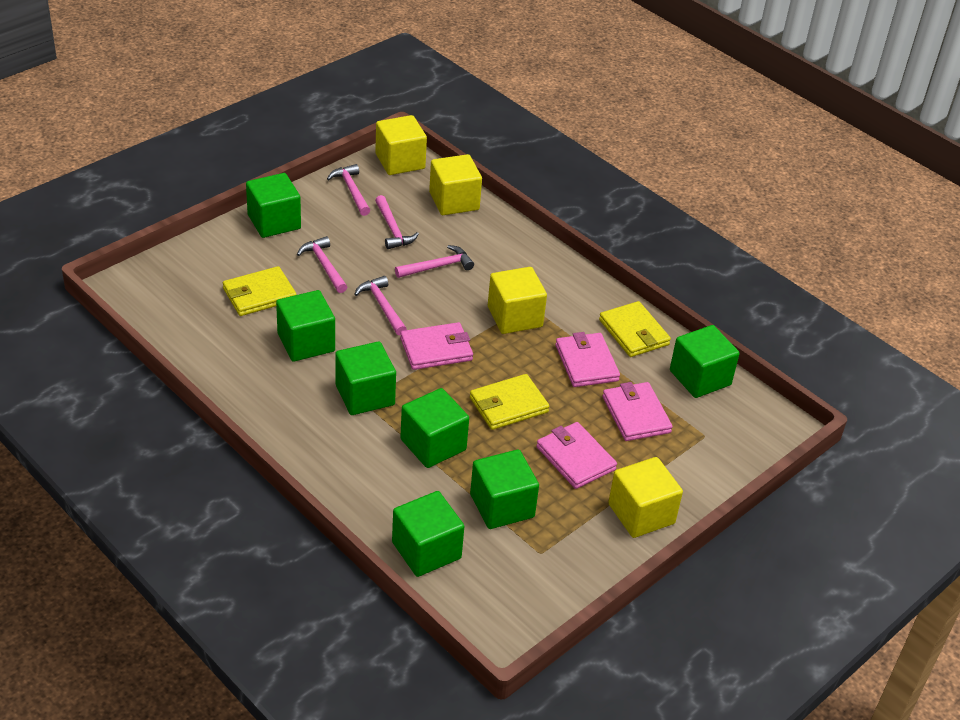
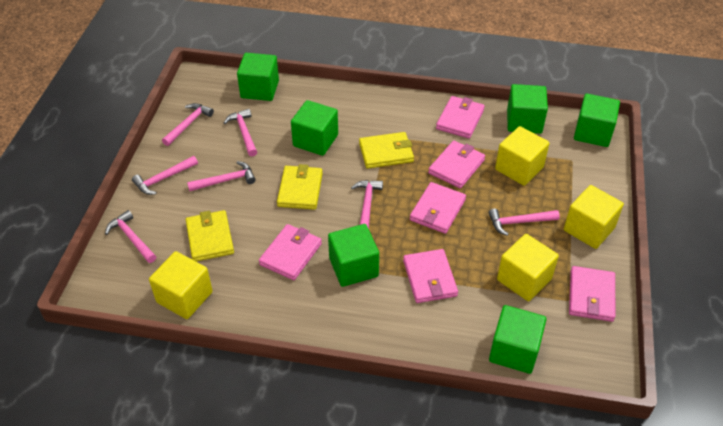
green cube: [246,173,301,238] [276,290,335,362] [335,341,396,415] [392,491,464,577] [400,388,469,468] [470,449,539,529] [670,325,740,398] = 7 -> [237,53,279,101] [291,100,338,156] [328,224,379,287] [489,305,547,374] [507,84,548,134] [574,93,620,147] = 6
pink hammer: [297,236,347,293] [327,164,370,216] [354,276,407,335] [375,195,419,249] [395,245,474,278] = 5 -> [105,210,156,263] [132,156,198,195] [162,103,214,146] [187,161,256,191] [224,109,257,156] [351,180,383,229] [488,209,560,236] = 7
pink wallet: [400,322,473,370] [536,422,617,489] [555,332,620,387] [603,382,673,441] = 4 -> [259,224,322,280] [403,249,458,303] [410,182,466,234] [428,140,485,188] [436,96,485,139] [569,266,615,322] = 6

